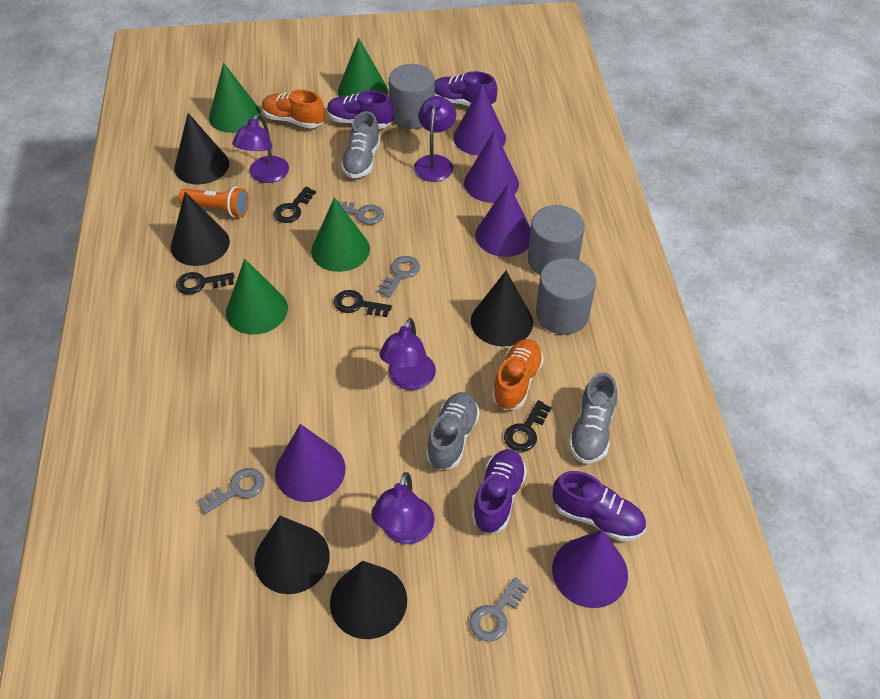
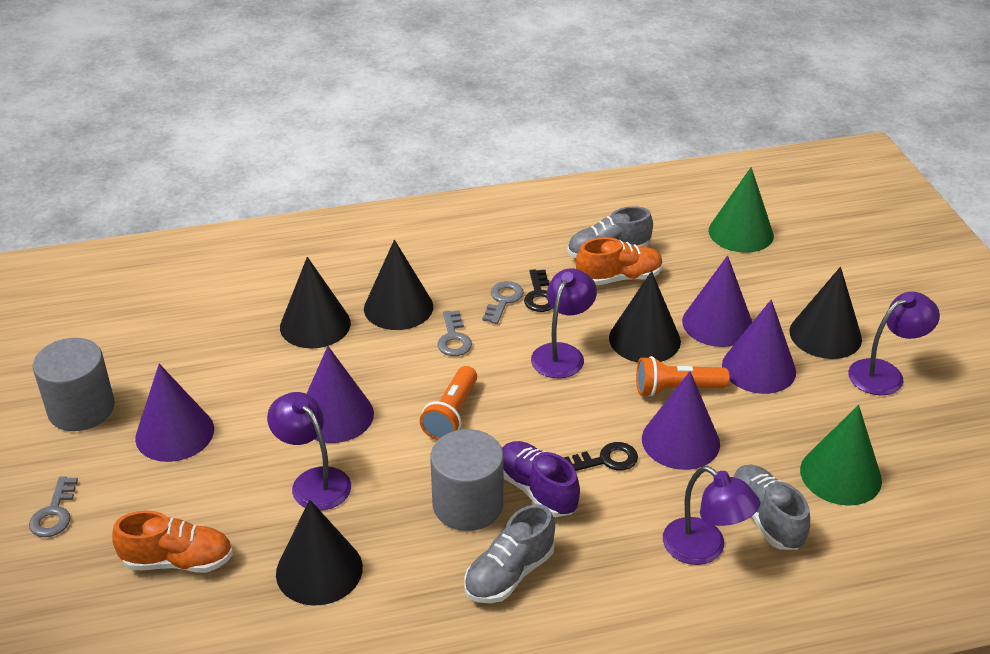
black key: [176,272,234,295] [274,187,316,223] [334,290,392,317] [504,400,552,452] = 4 -> [524,269,553,312] [563,442,638,471] = 2
green cone: [209,63,261,133] [226,259,288,335] [311,197,370,272] [338,38,388,97] = 4 -> [708,167,774,253] [800,405,882,506] = 2
grey cylinder: [389,64,435,129] [528,205,585,275] [536,258,596,335] = 3 -> [33,338,115,431] [430,429,504,531] = 2
grey key: [198,468,265,514] [337,200,384,225] [378,256,420,298] [470,577,529,642] = 4 -> [29,476,78,537] [437,310,472,356] [482,281,524,324] = 3
orange flashlight: [178,186,249,217] = 1 -> [420,366,477,440] [636,356,730,397] = 2
purple shoe: [327,90,393,129] [435,71,497,106] [472,449,527,533] [553,471,646,541] = 4 -> [502,441,580,517] = 1

